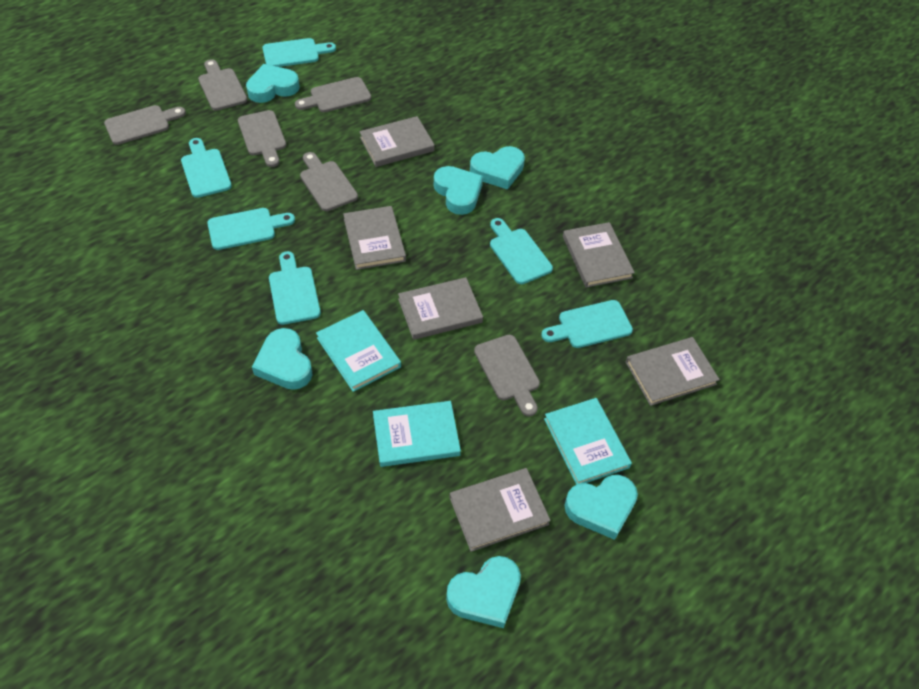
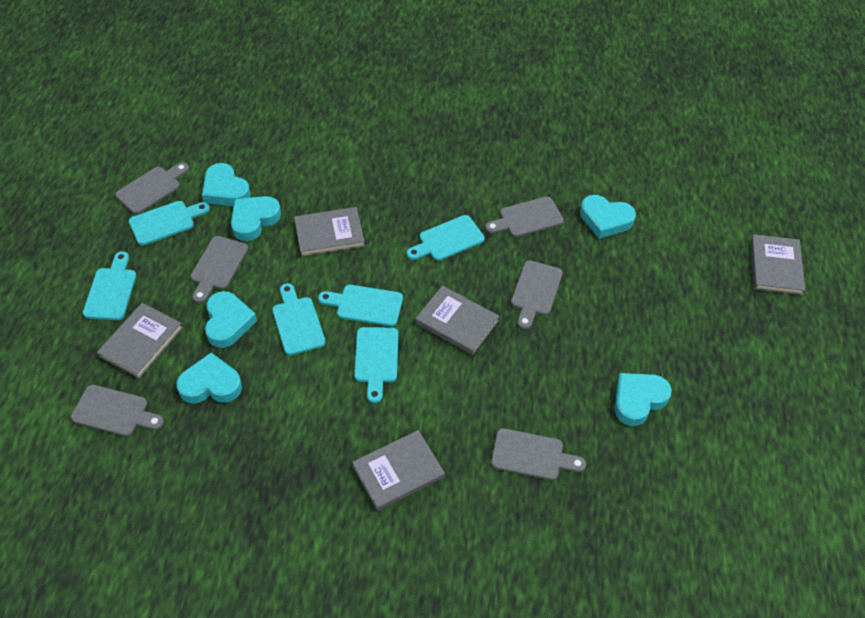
grey book: [343,206,406,270] [360,116,435,167] [398,277,483,340] [449,468,551,552] [563,222,635,288] [626,337,720,406] = 6 -> [97,303,183,378] [294,207,365,257] [352,430,445,511] [416,286,499,355] [750,234,805,295] = 5
turquoise book: [316,310,401,392] [373,401,461,467] [544,398,632,485] = 3 -> none = 0

